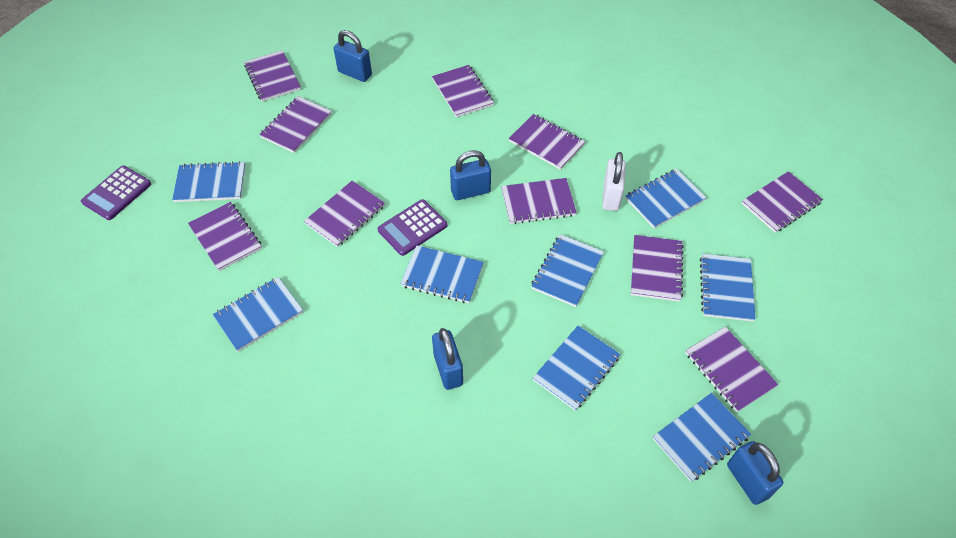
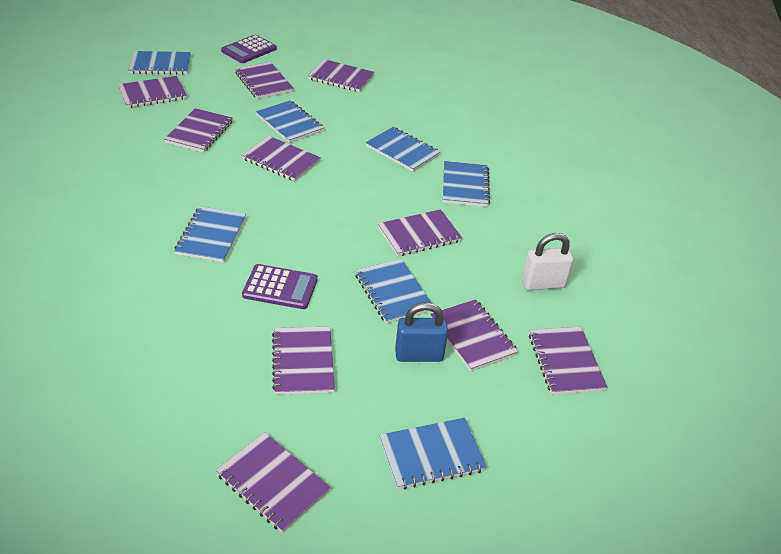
blue notebook: [172,161,245,202] [213,277,303,352] [400,245,484,303] [531,234,604,307] [533,326,621,411] [625,169,707,228] [653,393,751,482] [700,254,755,322] = 8 -> [128,51,191,74] [174,206,246,263] [256,100,324,143] [355,259,431,324] [365,127,440,172] [379,418,487,490] [443,161,490,207] = 7
blue padlock: [333,30,372,82] [432,328,463,390] [450,150,491,200] [727,441,783,505] = 4 -> [395,302,448,362] = 1

